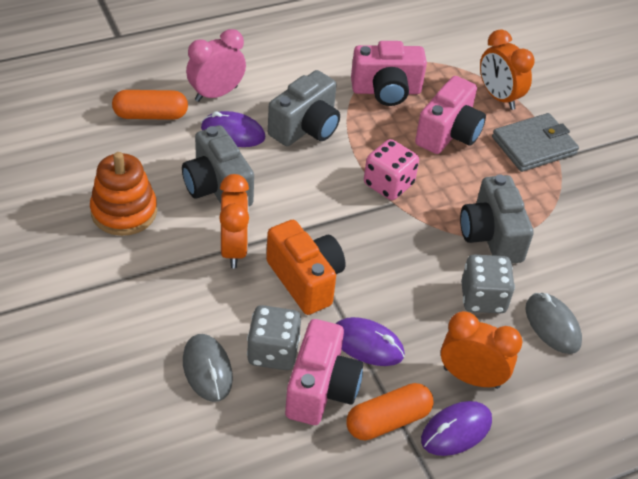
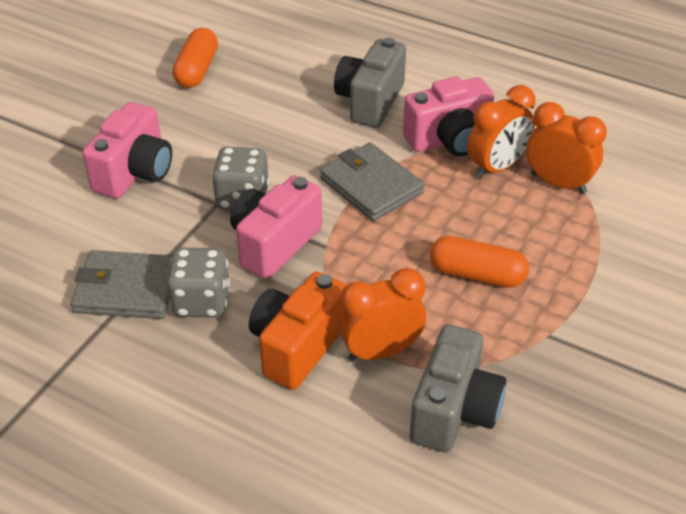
grey camera: [182,125,254,207] [268,70,340,146] [460,175,534,264] = 3 -> [334,38,406,127] [410,324,506,452] = 2
grey mouse: [183,334,233,402] [525,293,582,354] = 2 -> none = 0
grey wallet: [492,113,579,172] = 1 -> [71,250,173,319] [320,142,424,221] = 2
orange stacking toy: [90,152,157,236] = 1 -> none = 0
pink clock: [186,29,246,102] = 1 -> none = 0
pink dice: [364,139,419,200] = 1 -> none = 0
purple mouse: [201,111,265,147] [336,317,405,366] [421,401,492,456] = 3 -> none = 0

